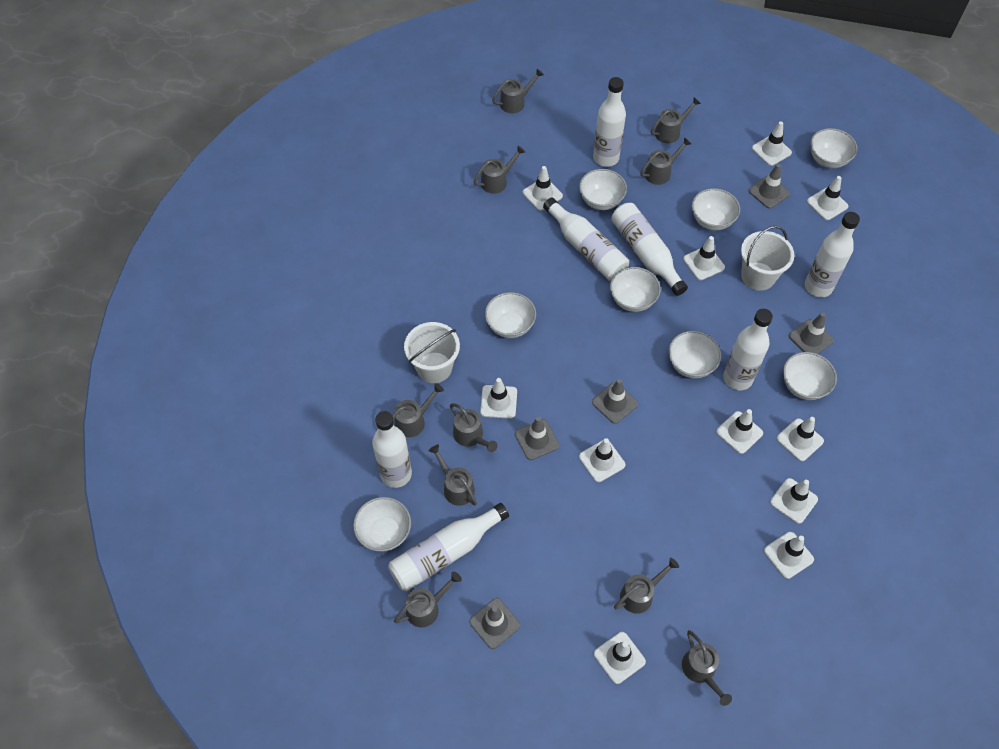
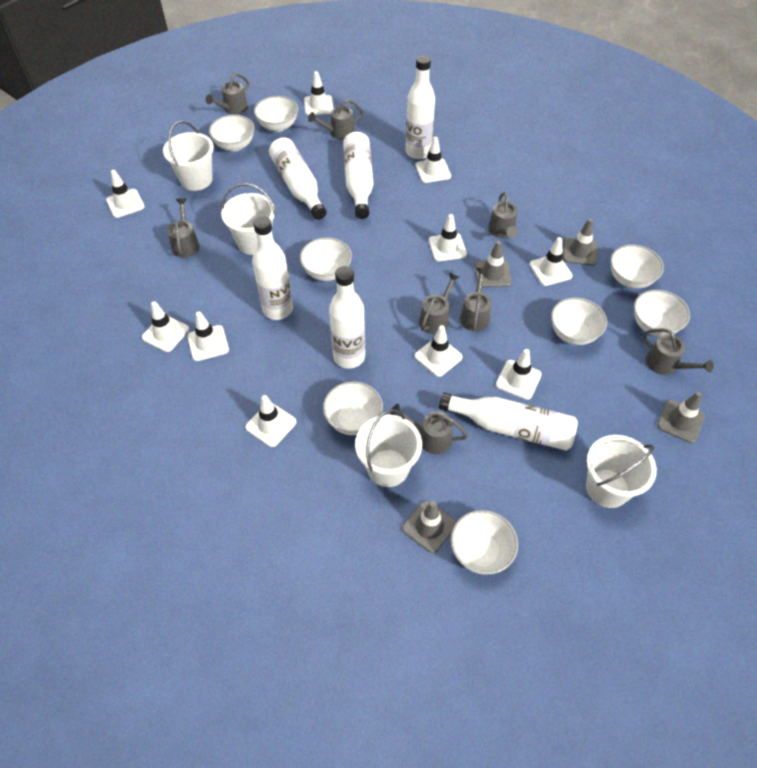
grey traffic cone: [469,598,520,649] [515,417,559,460] [592,379,638,424] [749,164,790,209] [789,313,834,354] = 5 -> [402,500,456,553] [475,241,512,287] [563,218,598,266] [657,392,705,443] = 4
grey watering can: [393,383,444,437] [394,571,462,627] [428,445,477,506] [450,403,497,452] [473,146,525,194] [492,69,544,113] [614,558,679,614] [640,137,692,185] [651,97,701,143] [682,630,732,706] = 10 -> [168,198,200,258] [205,73,249,114] [308,99,363,140] [390,404,468,454] [419,273,459,334] [460,268,491,331] [488,192,518,238] [643,328,714,375] = 8
white bottle: [372,411,412,488] [388,503,509,591] [543,198,629,281] [593,77,626,167] [611,203,688,296] [723,309,773,390] [805,212,860,297] = 7 -> [252,216,293,320] [269,137,327,220] [329,266,365,369] [343,132,373,219] [406,55,435,159] [439,392,578,451] = 6
white bucket: [404,322,460,383] [741,226,794,291] = 2 -> [163,121,214,191] [221,183,276,255] [355,409,422,487] [586,435,657,508] = 4
white traffic cone: [480,378,517,419] [523,166,563,211] [579,438,625,482] [594,632,646,684] [683,236,725,280] [716,409,763,454] [752,121,792,166] [764,532,814,579] [770,478,818,524] [777,417,824,461] [807,176,848,220] = 11 -> [106,170,145,218] [142,301,189,352] [187,312,229,361] [245,395,297,447] [304,71,333,115] [415,137,451,183] [415,325,463,377] [429,214,467,261] [496,349,542,400] [530,237,572,286] = 10

